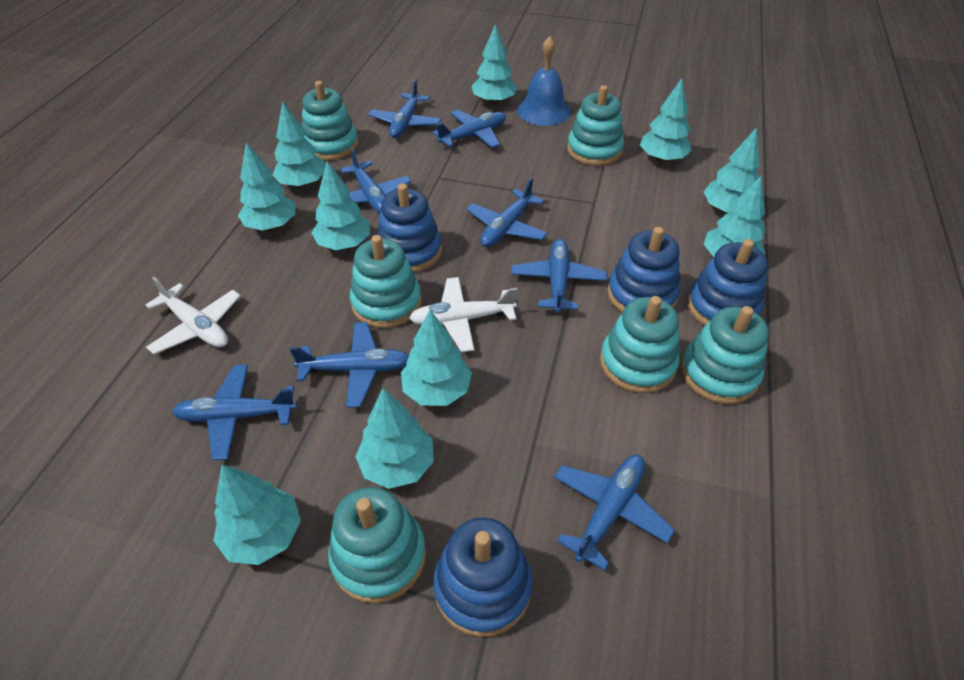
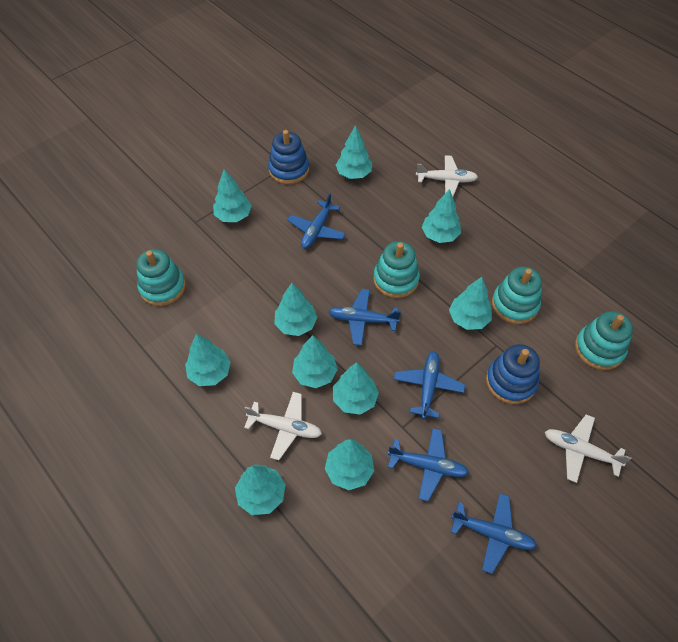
blue bell: [517,36,571,126] = 1 -> none = 0
blue plane: [172,364,297,460] [290,322,409,408] [340,148,411,214] [368,79,442,138] [433,110,506,148] [466,178,548,247] [511,239,607,313] [554,455,675,571] = 8 -> [287,193,346,249] [329,289,401,346] [388,428,469,501] [394,351,465,419] [451,493,537,574] = 5
blue stacking toy: [377,184,442,272] [433,518,532,637] [607,227,680,313] [687,239,768,326] = 4 -> [268,130,309,184] [486,344,540,404] = 2
turquoise stacking toy: [302,81,358,161] [328,487,426,603] [350,235,422,328] [567,85,624,166] [600,296,680,393] [681,306,769,404] = 6 -> [137,249,186,306] [373,241,420,298] [492,267,542,324] [575,311,633,370] = 4
white plane: [146,277,241,354] [409,277,517,352] = 2 -> [244,392,322,460] [416,155,478,197] [545,414,632,483] = 3

